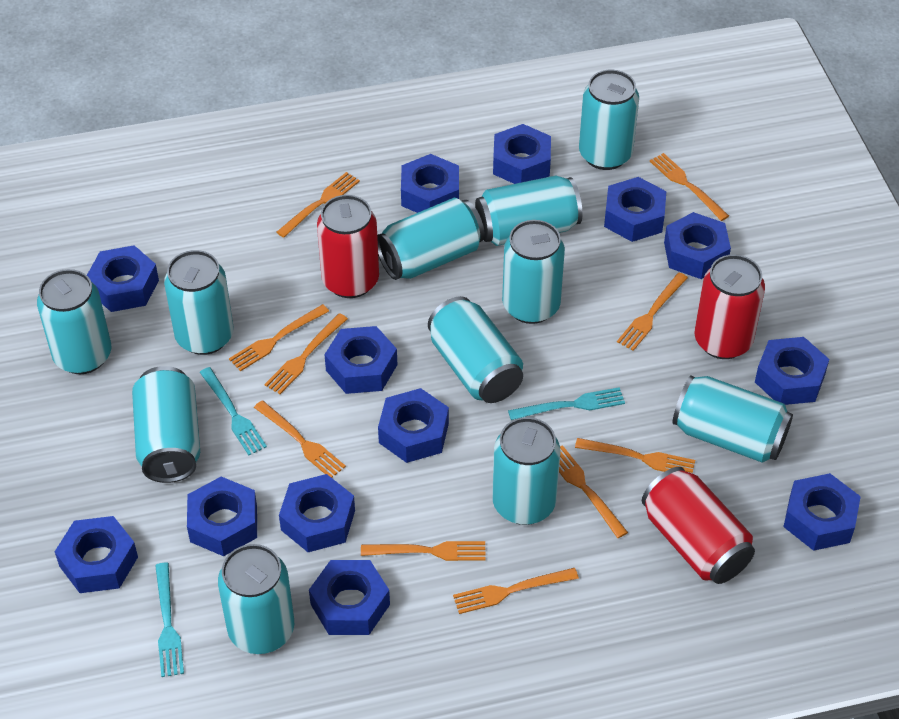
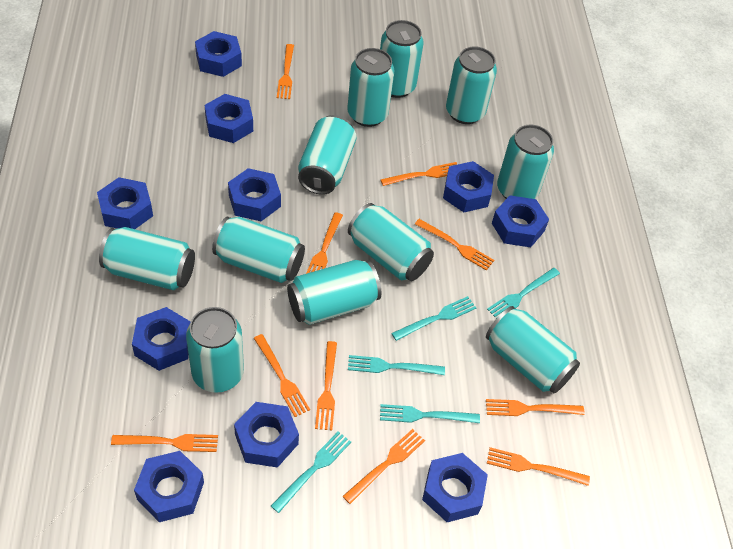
blue nut: [55,516,138,593] [87,245,159,312] [187,477,257,556] [279,474,355,552] [309,560,390,635] [324,326,397,394] [378,388,449,463] [401,154,459,213] [493,124,551,184] [604,177,666,242] [664,212,731,279] [755,337,829,405] [783,473,861,551] = 13 -> [97,177,153,229] [132,307,191,371] [134,451,204,522] [195,31,242,77] [205,94,253,143] [228,168,281,221] [234,402,299,468] [422,453,488,522] [443,161,494,212] [492,195,549,247] = 10
red can: [317,195,379,298] [642,467,755,584] [694,255,765,359] = 3 -> none = 0
turquoise fork: [155,563,184,677] [200,367,267,455] [508,387,625,420] = 3 -> [271,431,351,513] [348,355,445,375] [380,404,480,423] [391,296,476,341] [487,268,560,317] = 5

